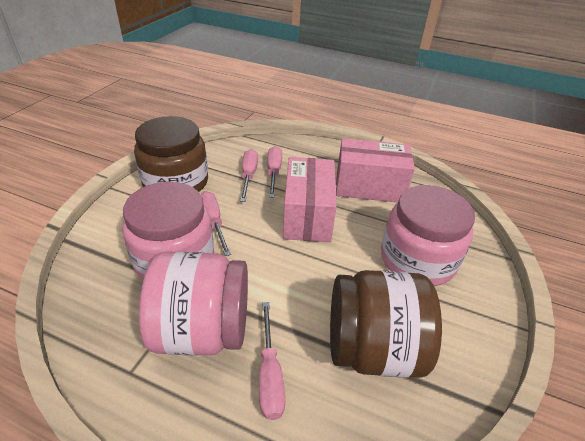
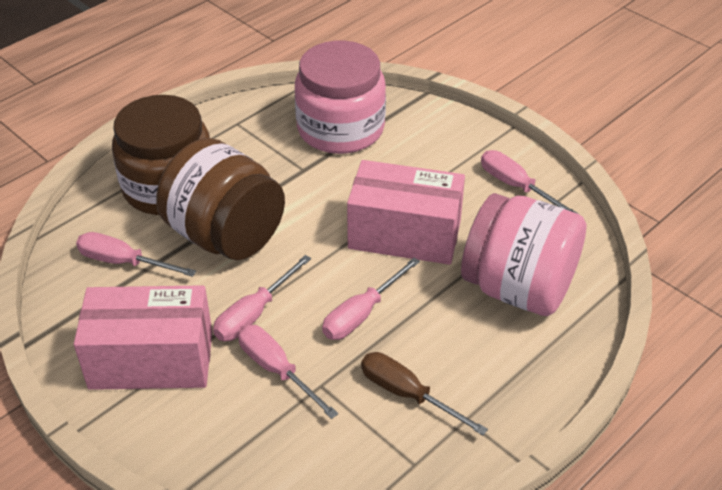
brown screwdriver: none = 0 -> [361,352,488,436] = 1
pink jar: [122,182,214,280] [139,252,248,356] [381,185,475,286] = 3 -> [295,41,386,154] [461,193,586,316] = 2
pink screwdriver: [200,191,231,256] [240,149,258,202] [259,302,285,420] [267,146,282,197] = 4 -> [76,232,196,277] [213,255,311,341] [238,325,338,419] [322,258,420,340] [481,150,579,214] = 5

